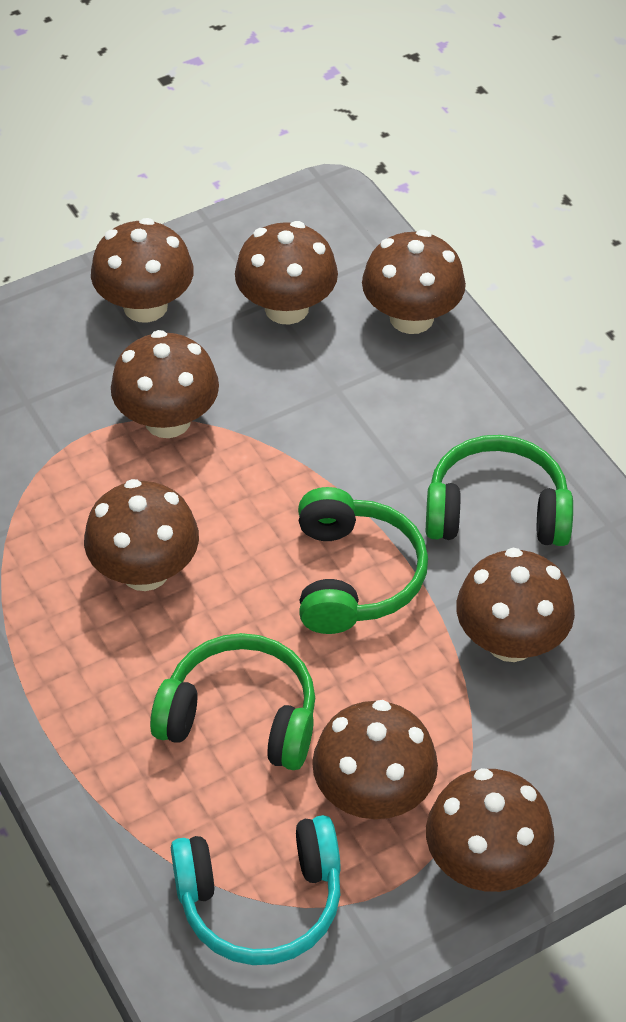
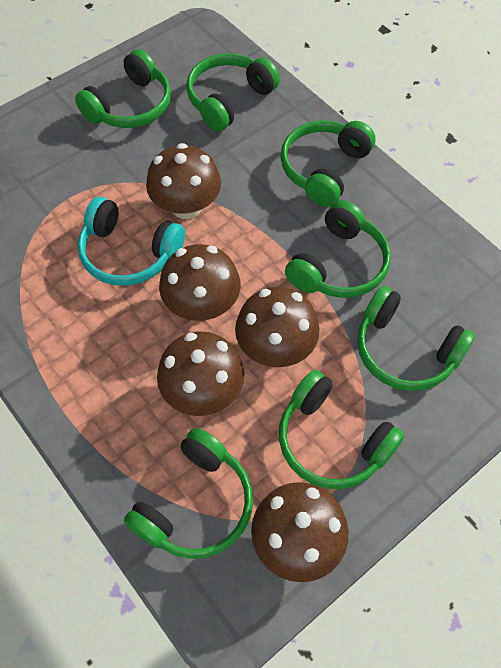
brown mushroom: [84,479,199,591] [91,218,194,323] [111,330,219,438] [235,221,338,324] [312,700,438,819] [362,230,466,334] [426,768,554,892] [456,548,575,662] = 8 -> [146,143,221,219] [157,331,244,416] [159,244,241,321] [235,287,320,367] [251,482,349,582] = 5
green headphones: [150,633,315,770] [298,487,428,634] [426,435,573,546] = 3 -> [75,49,171,128] [124,428,253,559] [186,53,280,131] [279,370,404,489] [280,120,376,207] [285,200,391,298] [357,286,475,391] = 7

